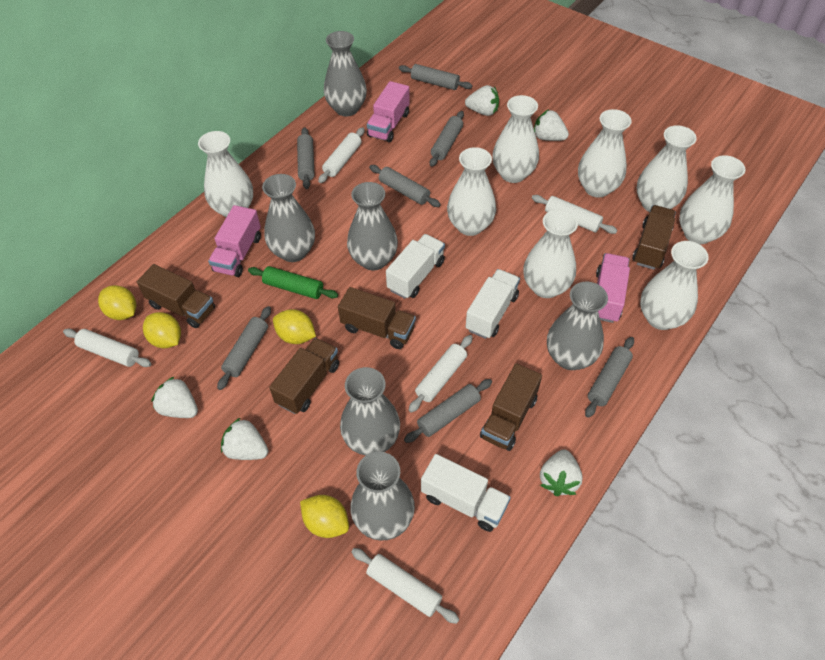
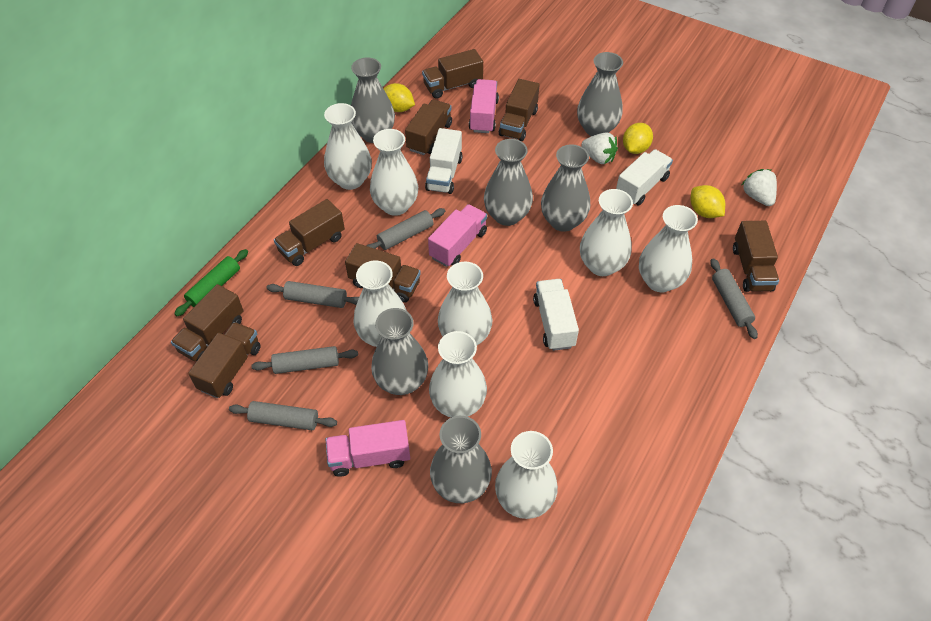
brown truck: [137,264,215,328] [269,338,339,414] [338,287,416,349] [480,363,542,451] [632,205,676,270] = 5 -> [171,284,243,361] [188,322,261,398] [274,199,345,266] [345,243,421,303] [405,99,452,155] [422,49,483,99] [499,79,540,141] [733,221,779,292] = 8
grey rolling pin: [217,306,271,390] [297,127,314,189] [369,165,441,207] [399,64,473,90] [404,379,492,443] [430,111,464,167] [585,337,634,418] = 7 -> [229,401,337,430] [251,346,358,374] [267,281,359,308] [367,208,445,250] [710,258,758,339] = 5
white rolling pin: [63,329,151,367] [318,127,365,183] [351,548,459,624] [409,335,473,413] [532,195,618,234] = 5 -> none = 0
white strawberry: [151,376,198,418] [221,417,268,460] [465,85,499,116] [534,109,569,141] [540,450,583,496] = 5 -> [582,132,618,164] [742,169,777,206] = 2
yellow lemon: [98,285,136,320] [143,312,181,348] [273,309,316,344] [300,495,349,538] = 4 -> [383,83,415,112] [623,123,653,154] [691,185,725,218] = 3

